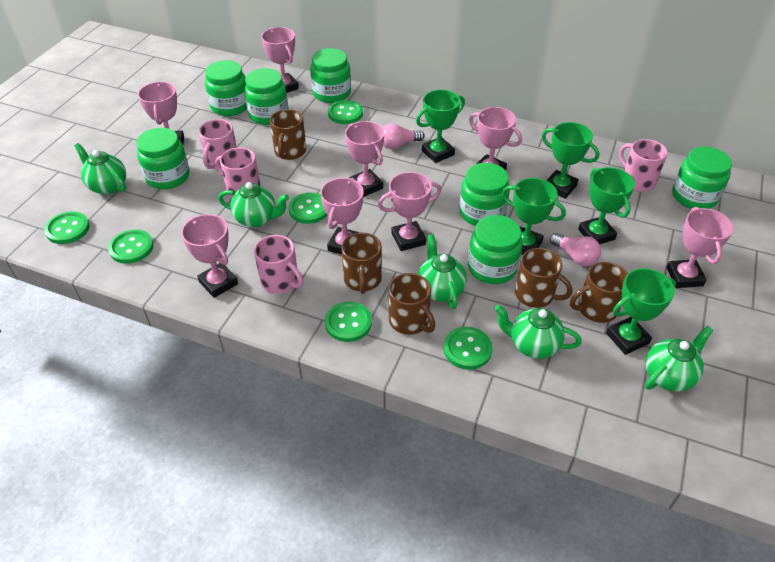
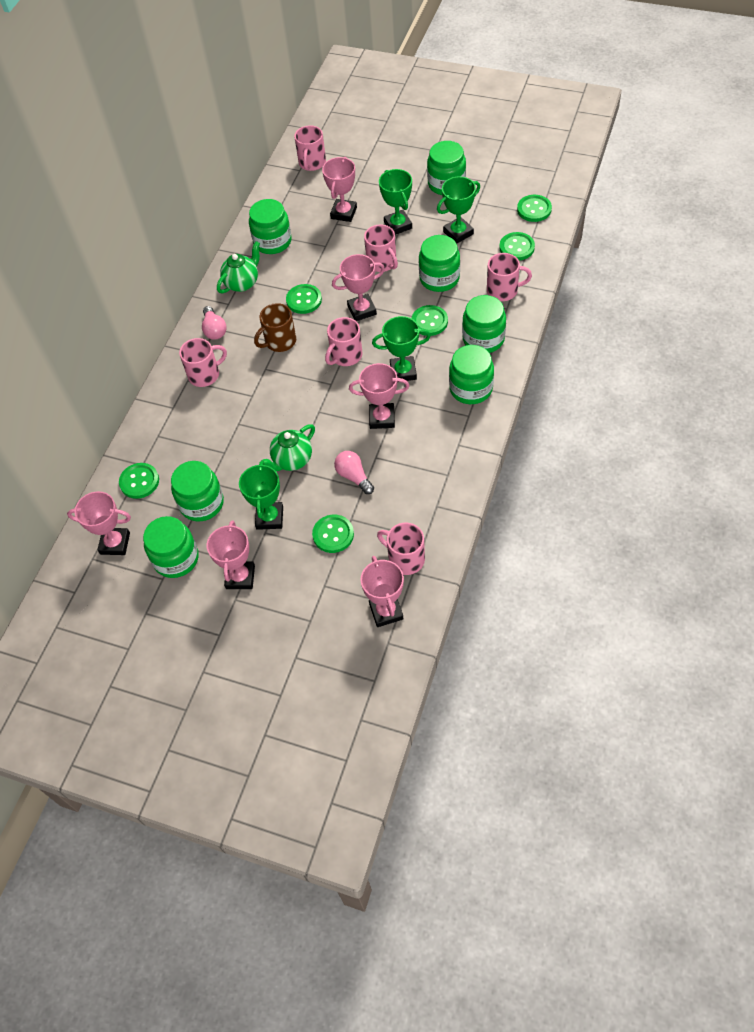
brown mug: [270,109,306,160] [341,233,382,294] [389,273,435,335] [515,248,572,308] [570,262,628,323] = 5 -> [254,303,296,352] = 1
green teapot: [74,143,126,195] [218,182,289,228] [418,234,467,309] [495,305,582,359] [645,326,713,392] = 5 -> [217,241,260,293] [260,424,315,472] = 2
green trophy: [416,89,465,163] [502,178,566,255] [542,122,600,199] [578,167,635,244] [606,268,676,355] = 5 -> [239,461,283,530] [372,316,431,381] [379,169,412,235] [437,176,480,244] = 4
pink mug: [199,119,237,170] [215,147,261,198] [254,235,303,294] [619,139,668,192] = 4 -> [179,338,227,387] [294,125,326,171] [325,317,363,366] [364,224,398,272] [377,523,425,575] [487,253,532,301] = 6
pink trophy: [138,82,184,144] [181,214,238,298] [261,27,299,93] [320,178,364,255] [345,121,384,197] [378,172,441,251] [469,107,522,170] [666,207,734,288] = 8 -> [67,491,131,555] [207,520,255,589] [322,157,357,222] [332,254,385,321] [349,363,409,429] [360,556,404,627] = 6

